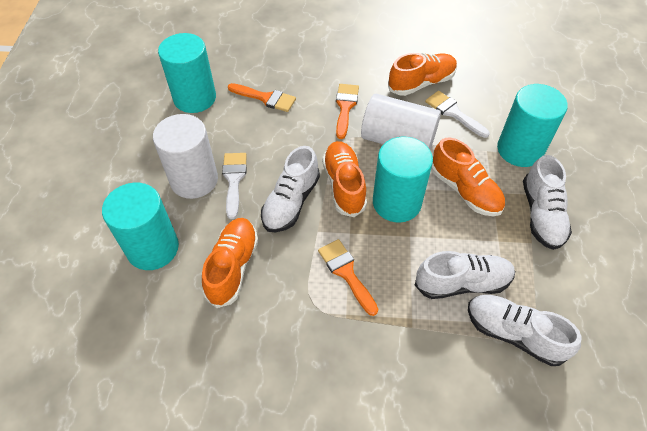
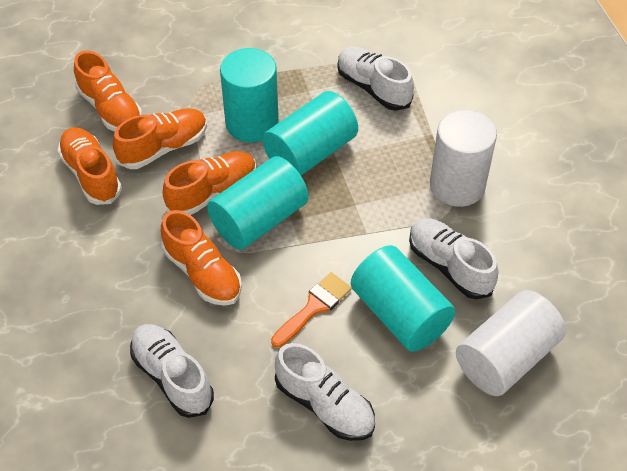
orange brush: [228,83,296,112] [318,239,378,316] [336,84,359,139] = 3 -> [271,272,352,348] = 1
orange shoe: [202,218,258,308] [322,141,367,217] [388,53,457,96] [431,138,505,216] = 4 -> [57,127,122,205] [74,51,142,132] [113,108,207,169] [161,210,242,306] [162,151,257,215] = 5
white brush: [222,153,247,219] [425,91,490,138] = 2 -> none = 0

